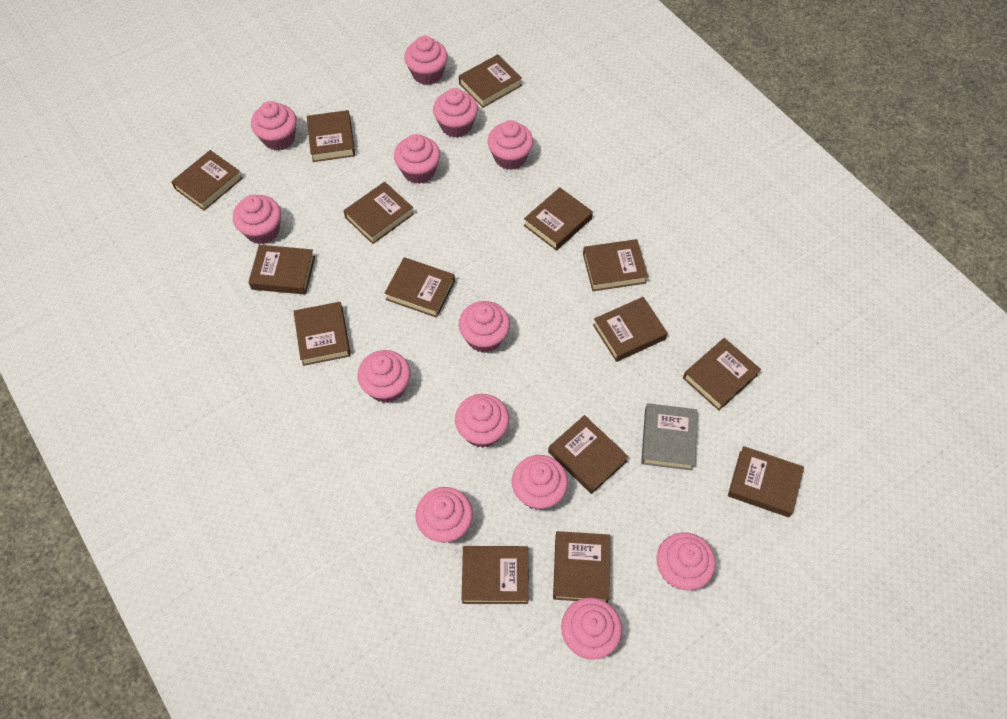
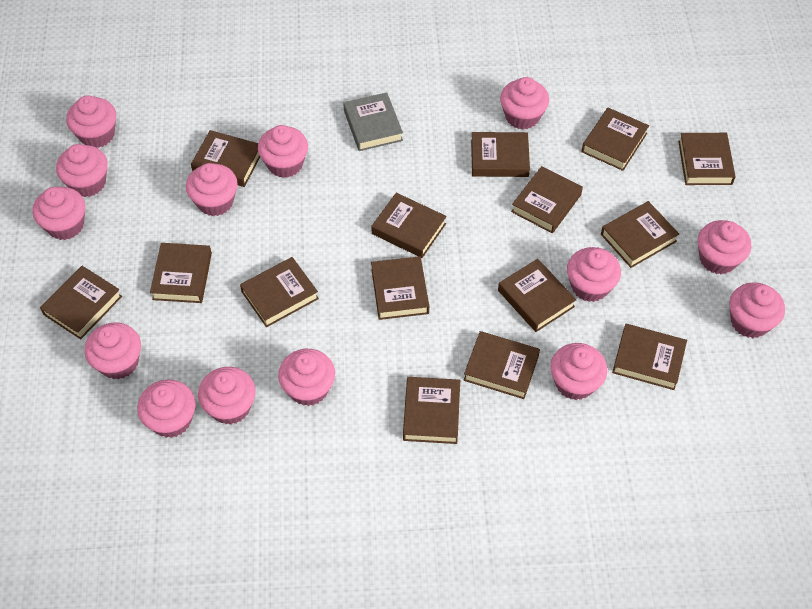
pink cupcake: [233,195,281,244] [251,101,297,151] [357,350,411,403] [394,134,440,184] [404,36,448,85] [415,487,473,543] [433,88,478,138] [455,394,509,448] [459,301,510,353] [488,120,533,170] [512,455,568,510] [561,598,622,660] [657,532,716,590] = 13 -> [32,187,85,240] [56,144,108,197] [66,95,116,148] [84,322,141,379] [137,380,196,438] [186,163,238,216] [198,367,256,424] [258,125,308,178] [278,349,335,406] [500,77,549,129] [550,343,607,400] [567,247,621,302] [698,220,751,274] [729,282,785,338] = 14

